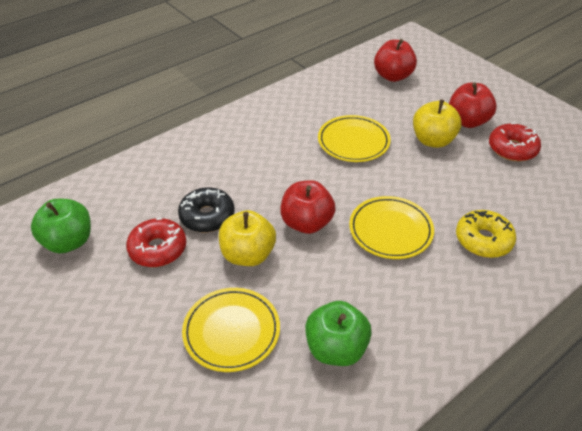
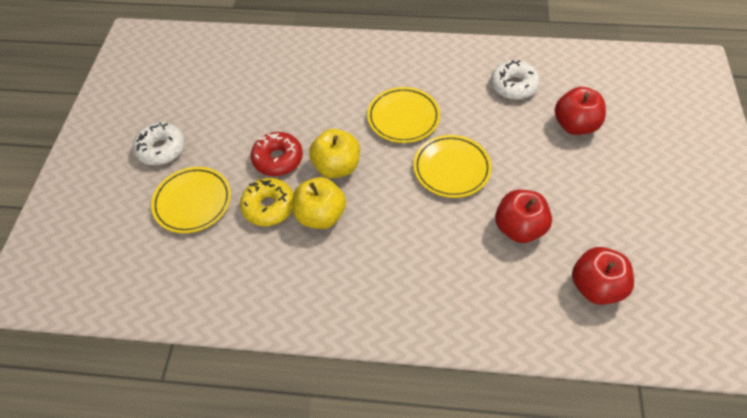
black donut: [178,187,235,232] = 1 -> none = 0
green apple: [31,199,91,253] [305,301,372,366] = 2 -> none = 0
red donut: [126,218,186,267] [489,123,541,161] = 2 -> [251,132,303,176] = 1
white donut: none = 0 -> [133,122,185,165] [491,60,540,100] = 2

